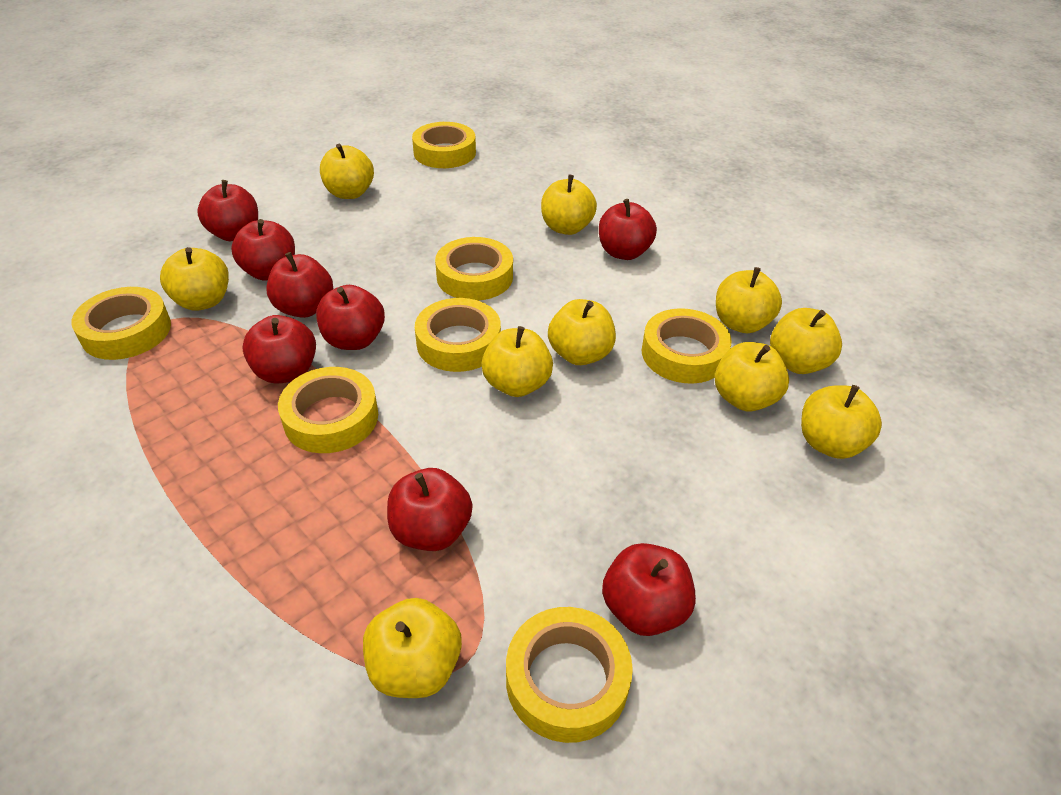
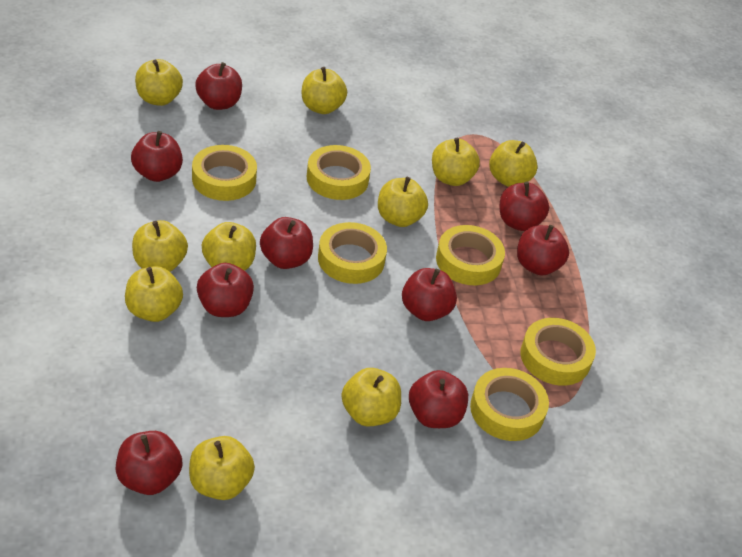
red apple: [197,180,258,241] [231,219,295,281] [242,315,316,383] [266,252,333,318] [316,285,385,350] [387,468,472,551] [599,199,657,260] [602,543,696,636] = 8 -> [116,431,183,495] [131,131,183,182] [195,62,242,110] [197,263,254,317] [260,217,313,269] [402,268,457,321] [409,370,468,428] [500,182,549,231] [517,225,569,276] = 9
yellow tape: [71,287,171,360] [278,367,378,453] [412,122,476,168] [415,298,501,372] [435,237,513,300] [506,607,633,743] [642,308,732,384] = 7 -> [192,145,257,201] [307,145,371,200] [318,222,387,284] [436,225,505,285] [470,368,549,441] [521,318,596,386] = 6

